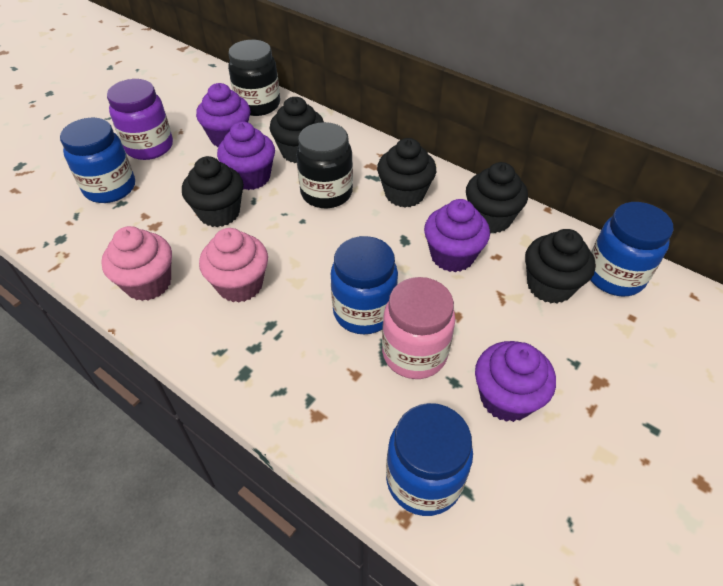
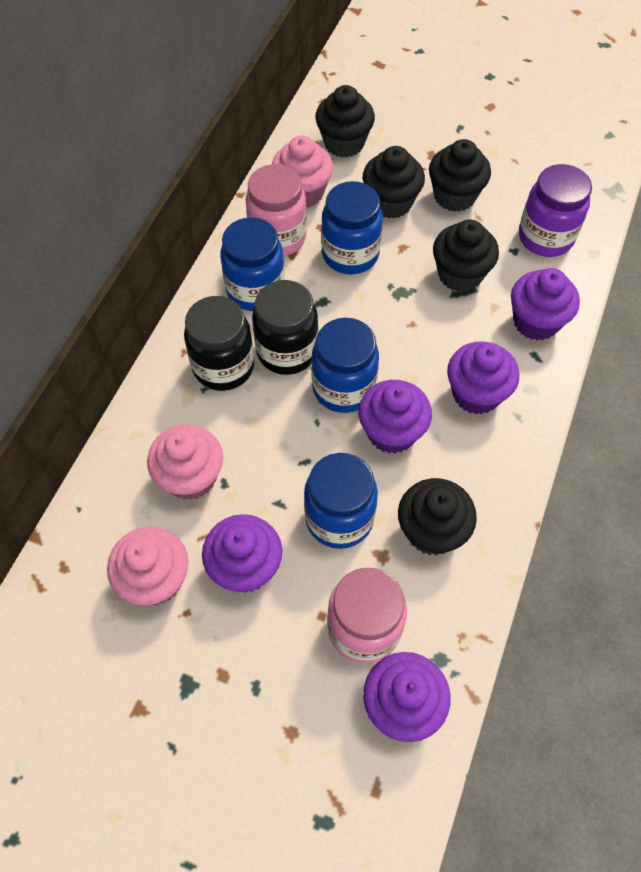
pink cupcake: [101,226,172,301] [199,228,268,303] = 2 -> [107,527,189,605] [147,424,223,500] [272,135,333,207] = 3
pink jar: [382,277,455,379] = 1 -> [245,164,307,256] [327,568,407,663] = 2
purple cupcake: [196,83,250,147] [217,121,275,190] [424,199,490,272] [475,341,556,422] = 4 -> [202,514,282,593] [358,380,432,454] [363,652,451,742] [447,341,519,414] [511,268,580,341] = 5

